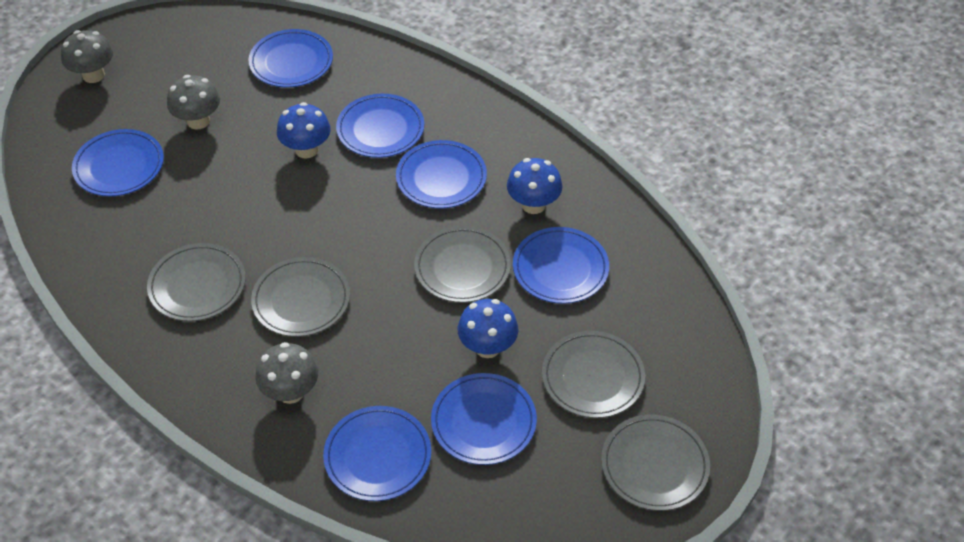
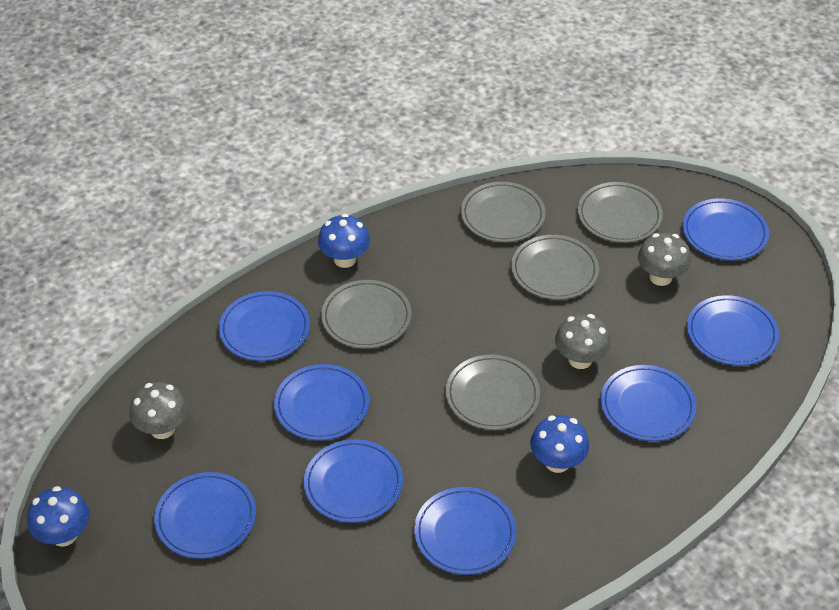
blue plate: [72,129,164,196] [249,29,333,87] [323,406,431,501] [336,94,424,158] [396,140,487,208] [431,373,537,465] [513,227,609,304] = 7 -> [154,472,256,559] [219,291,310,361] [274,364,369,441] [304,439,403,523] [414,487,516,575] [601,365,696,441] [683,198,769,260] [687,295,779,366] = 8

